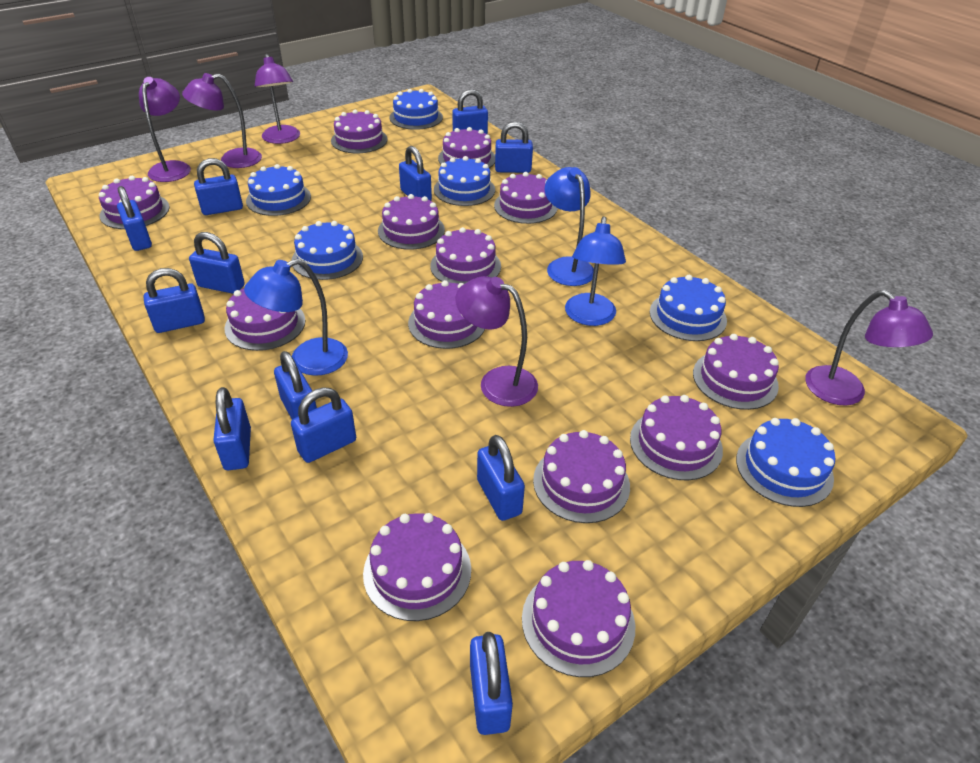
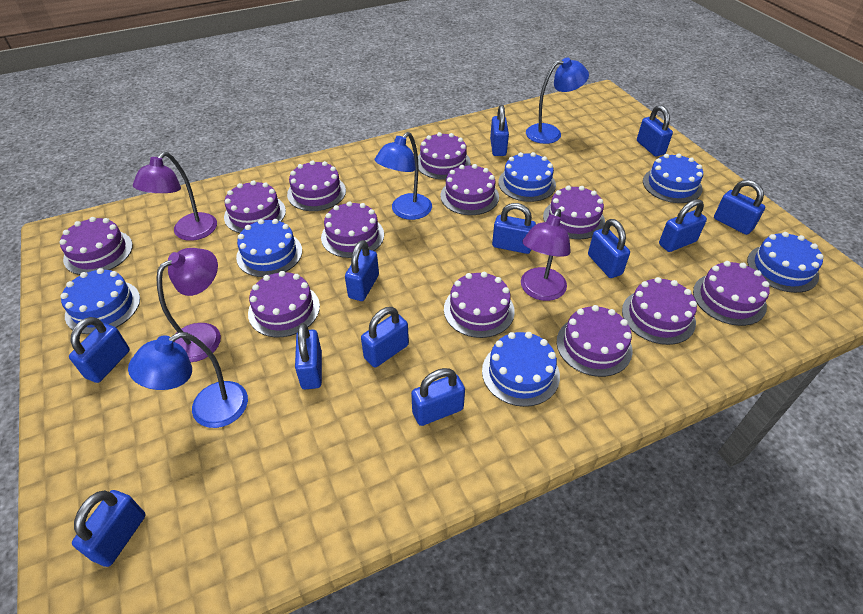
purple cake: [99,176,169,229] [224,288,306,351] [331,110,388,153] [363,513,471,621] [378,194,445,250] [408,280,485,349] [430,227,501,284] [438,127,495,168] [494,172,557,224] [522,560,635,677] [533,430,630,523] [630,395,723,480] [693,334,779,410] = 13 -> [59,217,133,275] [224,180,286,233] [248,271,320,337] [287,160,346,211] [321,201,384,258] [418,132,471,179] [440,164,499,215] [444,272,515,338] [543,185,605,239] [557,305,633,377] [622,277,697,345] [693,261,770,326] = 12
purple lamp: [139,77,191,182] [182,73,262,168] [255,54,300,144] [456,276,538,407] [805,290,933,406] = 5 -> [133,152,217,241] [156,248,221,362] [521,209,571,301] = 3

